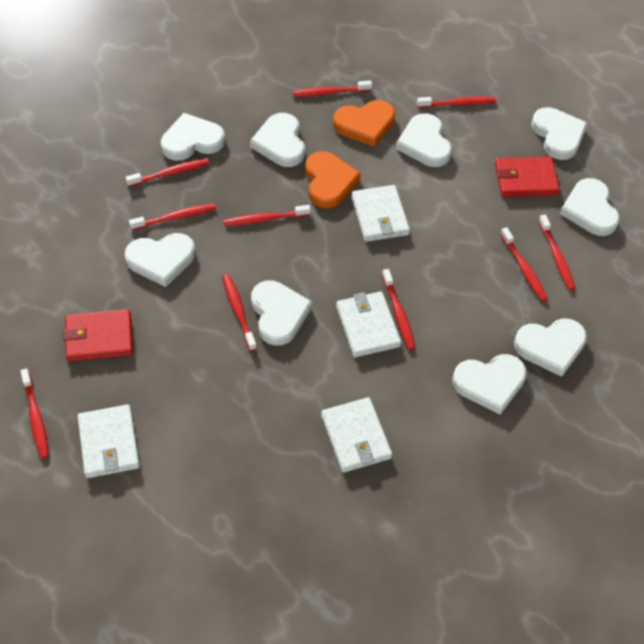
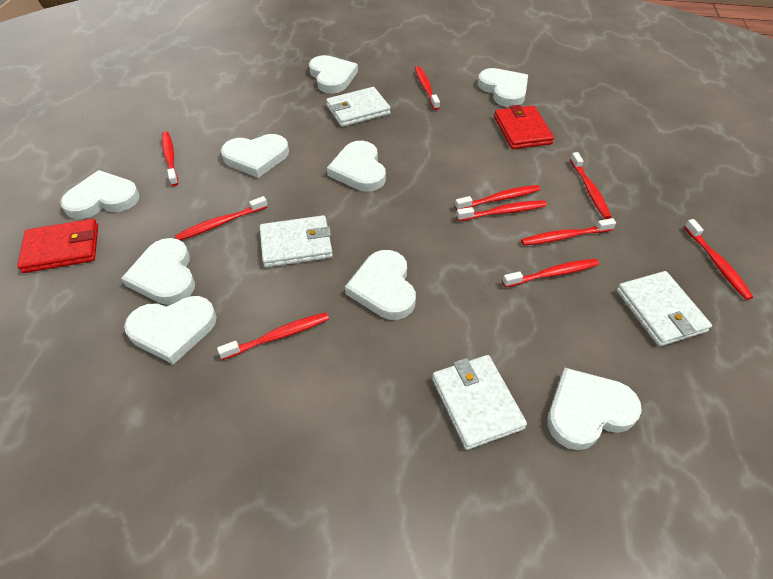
orange heart: [305,151,361,208] [333,100,395,147] = 2 -> none = 0

